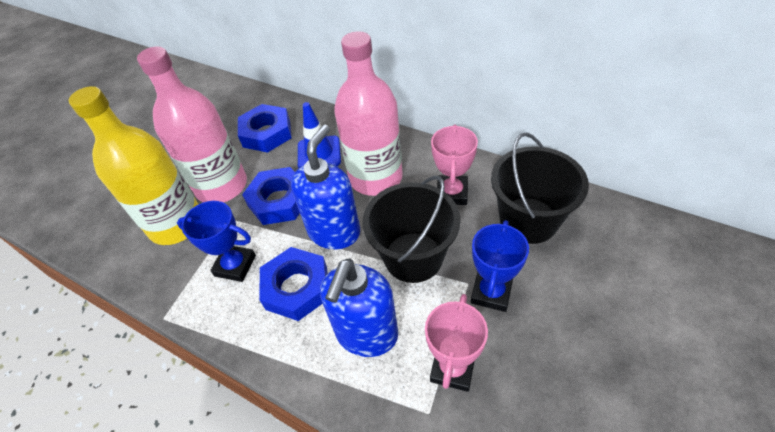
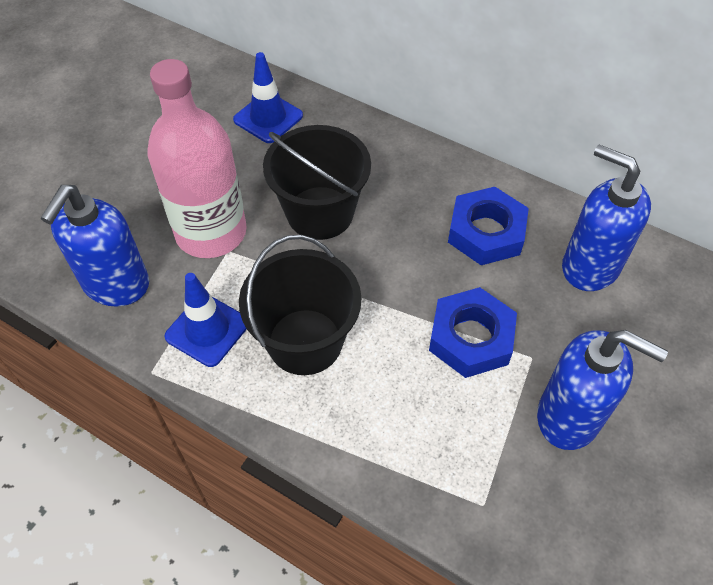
blue nut: [238,104,292,153] [242,167,300,225] [259,247,328,321] = 3 -> [429,287,517,378] [448,187,529,265] = 2
blue soap dispenser: [291,125,360,249] [320,259,398,357] = 2 -> [40,185,149,307] [537,330,668,450] [562,145,651,291] = 3
blue traffic cone: [298,102,341,169] = 1 -> [164,273,247,367] [233,52,303,143] = 2
blue trophy: [177,201,256,282] [471,220,529,312] = 2 -> none = 0
pink bottle: [137,46,247,203] [334,31,403,196] = 2 -> [147,59,247,258] = 1
pink trophy: [425,294,488,392] [431,124,478,205] = 2 -> none = 0
yellow bottle: [69,86,198,245] = 1 -> none = 0

